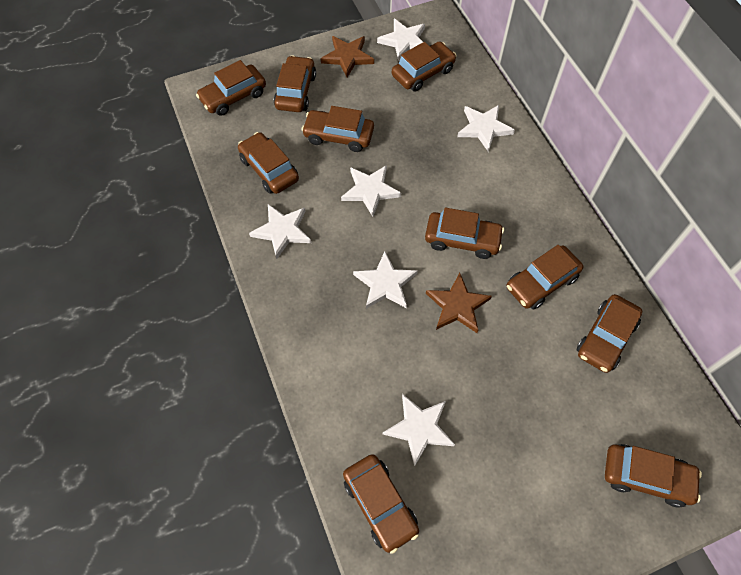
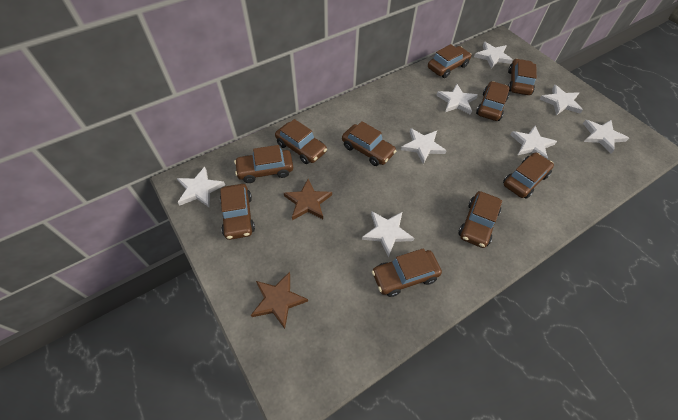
white star: [249,204,311,259] [341,165,401,217] [353,251,418,309] [377,19,425,61] [383,394,455,466] [457,105,515,152] = 6 -> [177,167,225,208] [362,211,414,257] [401,128,447,164] [436,84,478,115] [474,42,513,69] [511,126,557,159] [539,85,583,115] [583,120,629,153] = 8

